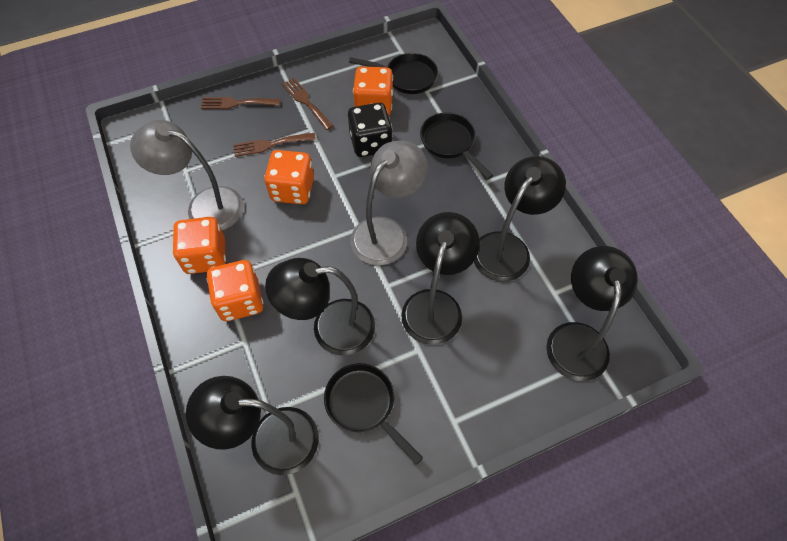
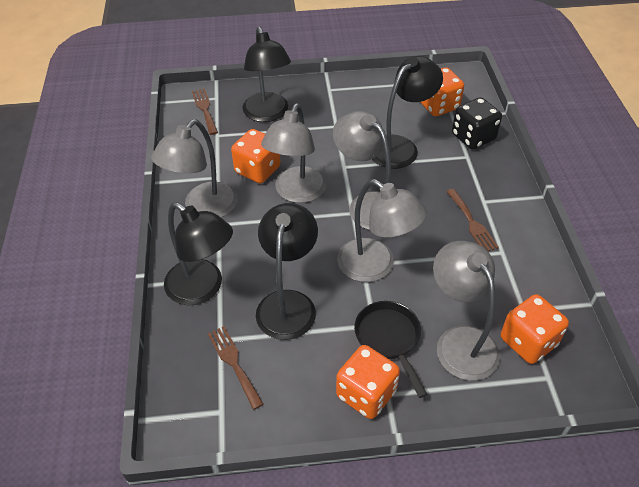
black lamp: [186,376,319,475] [265,258,375,355] [401,212,480,345] [474,156,566,281] [546,246,638,381] = 5 -> [164,202,233,305] [242,26,291,122] [256,203,318,340] [372,56,443,169] = 4
black pan: [324,363,423,465] [349,53,438,94] [420,112,493,179] = 3 -> [354,301,428,398] = 1
grey lamp: [130,120,244,230] [350,141,428,265] = 2 -> [151,119,238,217] [261,103,327,203] [333,111,391,230] [337,179,427,282] [433,241,500,381] = 5

